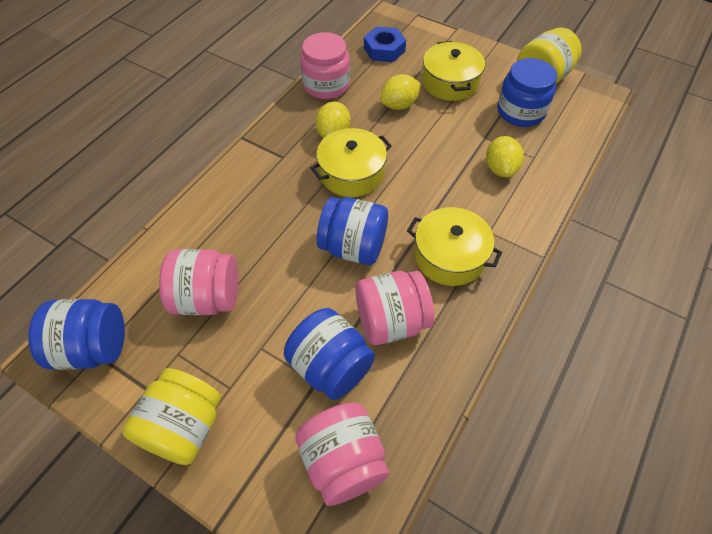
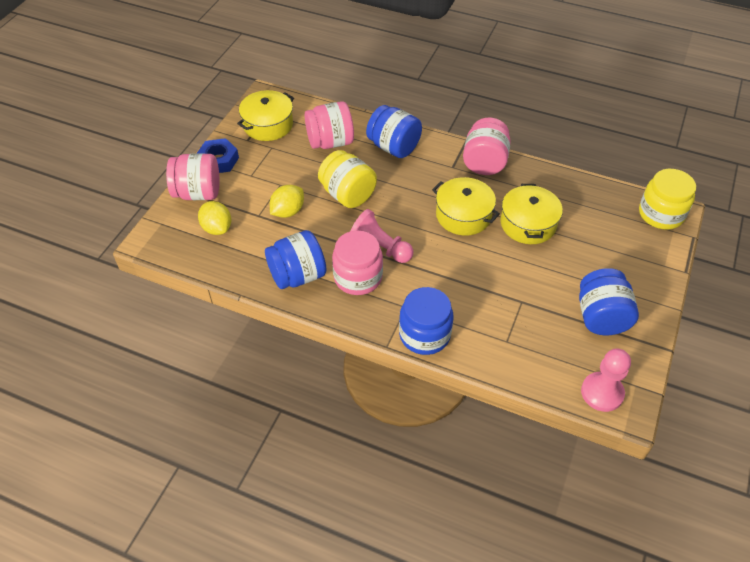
pink pawn: none = 0 -> [351,209,413,263] [581,348,631,412] = 2
yellow lemon: [315,102,350,138] [380,74,421,110] [486,136,524,177] = 3 -> [198,201,231,235] [270,185,304,218] = 2

